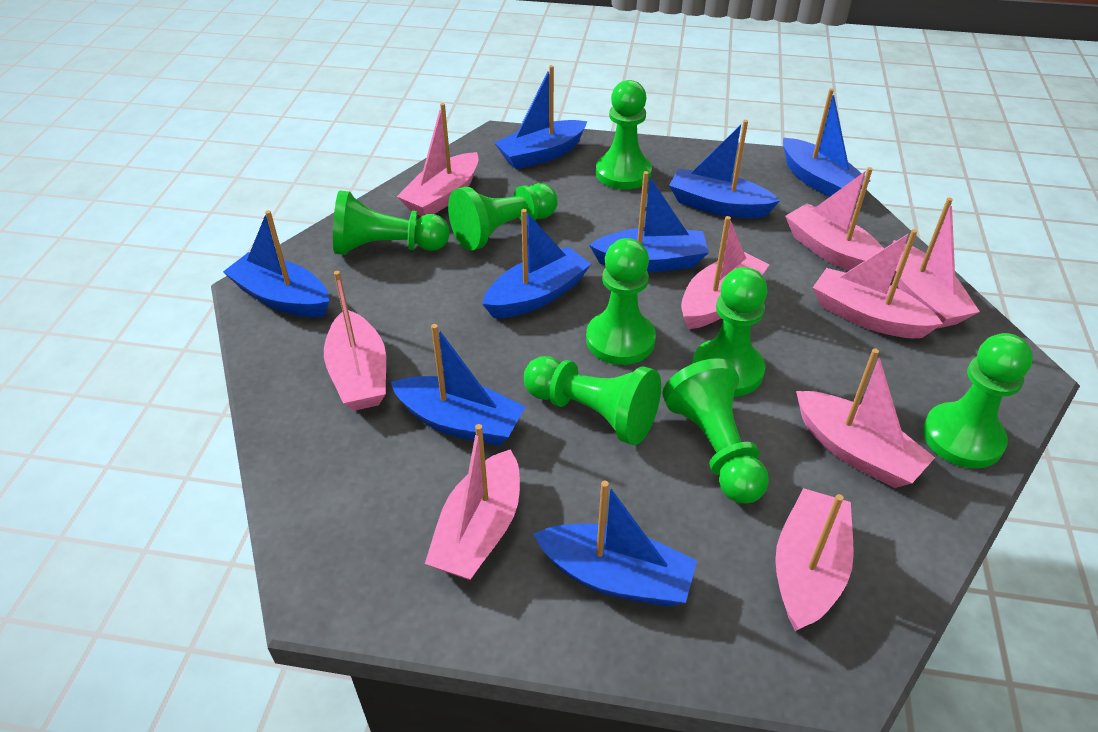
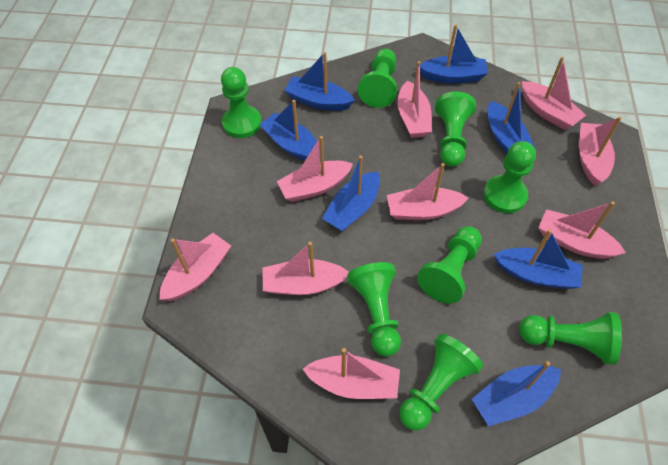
blue boat: [223,210,329,317] [390,324,526,446] [482,209,591,318] [495,65,587,169] [533,481,697,607] [589,171,709,272] [669,120,780,218] [783,88,870,197] = 8 -> [259,100,320,161] [284,52,355,111] [322,156,380,232] [420,25,488,83] [472,361,561,427] [488,82,536,154] [494,229,583,289] = 7

